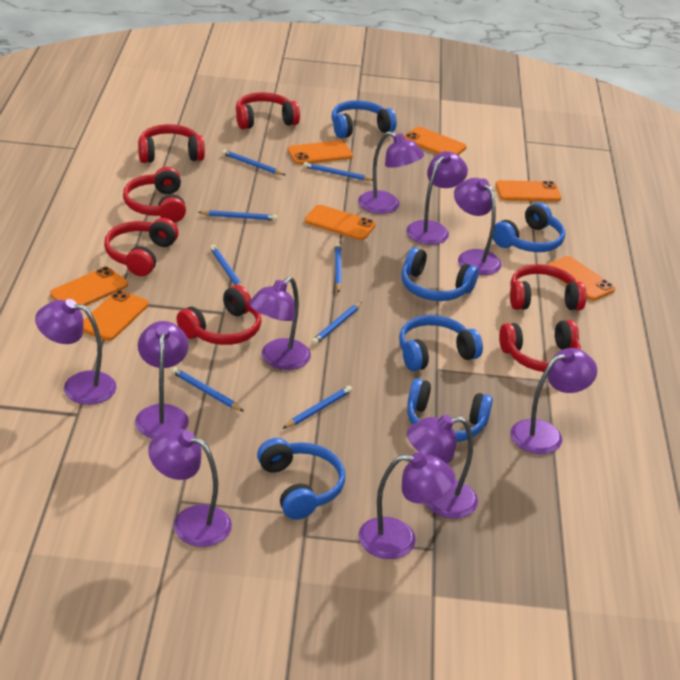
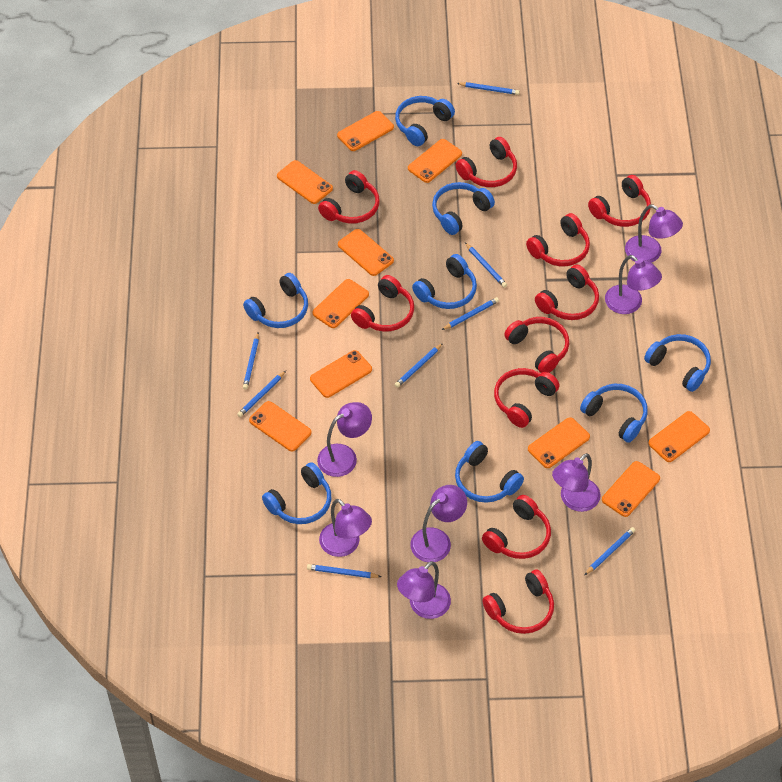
blue headphones: [257,438,345,520] [332,100,397,138] [399,315,483,371] [402,247,478,301] [407,379,493,442] [493,202,565,252] = 6 -> [243,273,308,328] [262,462,331,524] [395,96,455,146] [412,254,477,309] [432,182,495,235] [455,441,524,503] [580,384,648,443] [644,334,711,392] = 8
orange phone: [50,267,128,306] [83,290,149,341] [287,140,353,165] [304,205,376,240] [404,127,466,155] [495,180,561,202] [546,256,615,301] = 7 -> [249,401,311,451] [277,160,333,204] [310,350,372,398] [312,279,369,328] [337,111,394,151] [338,229,394,276] [408,139,462,183] [528,417,590,468] [602,461,660,517] [648,411,710,462] = 10
purple lamp: [35,299,116,405] [135,321,189,439] [148,428,232,547] [249,277,311,370] [358,131,424,214] [358,452,455,559] [406,151,468,245] [407,414,478,518] [454,178,502,275] [511,348,597,454] = 10 -> [317,402,372,477] [319,499,372,557] [397,561,451,619] [410,485,467,563] [552,453,600,512] [605,255,662,314] [625,204,683,263] = 7
red headphones: [104,218,179,276] [123,167,186,223] [138,124,205,163] [177,285,262,345] [236,92,300,129] [499,320,581,372] [510,264,587,310] = 7 -> [318,170,380,224] [351,275,414,332] [456,137,517,187] [482,495,551,559] [482,569,554,634] [494,368,560,428] [504,317,569,373] [526,213,590,266] [535,265,599,320] [588,175,651,227] = 10

